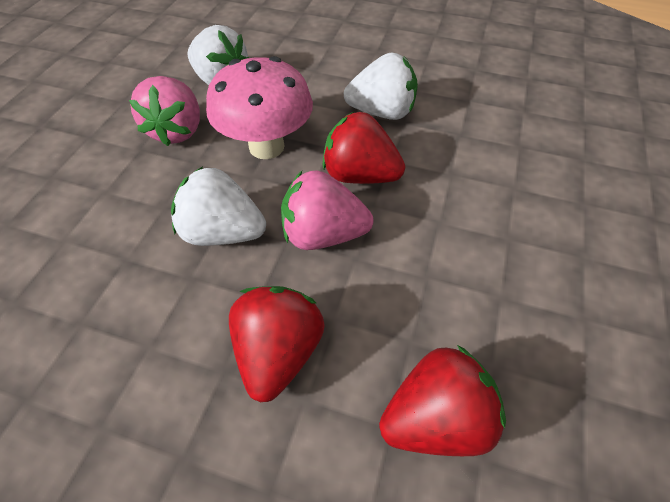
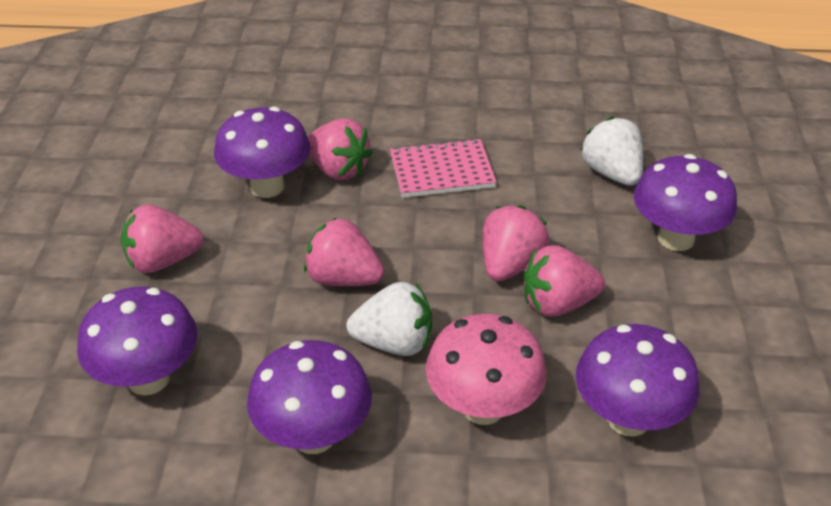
pink notebook: none = 0 -> [390,138,497,198] = 1
pink strawberry: [129,76,200,146] [281,170,374,250] = 2 -> [121,205,204,273] [304,217,384,286] [308,119,373,180] [482,205,549,281] [523,245,605,317] = 5
purple mushroom: none = 0 -> [77,287,197,395] [214,107,310,198] [247,340,372,454] [576,324,700,437] [634,154,737,251] = 5
red strawberry: [229,286,325,402] [323,112,405,184] [379,345,506,456] = 3 -> none = 0
white strawberry: [171,166,266,246] [188,25,249,85] [344,52,418,120] = 3 -> [346,282,432,356] [580,117,643,186] = 2

